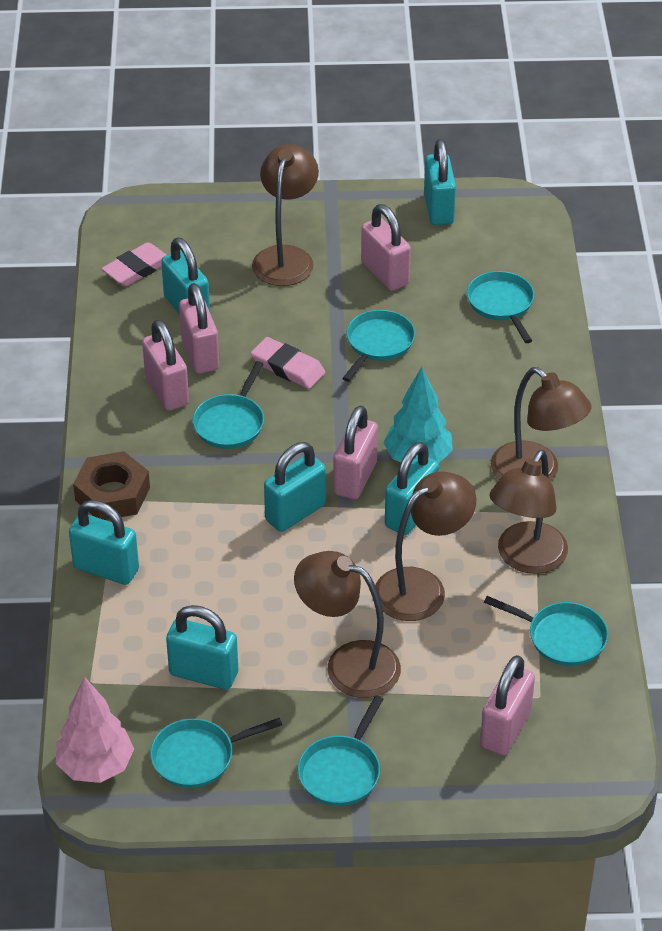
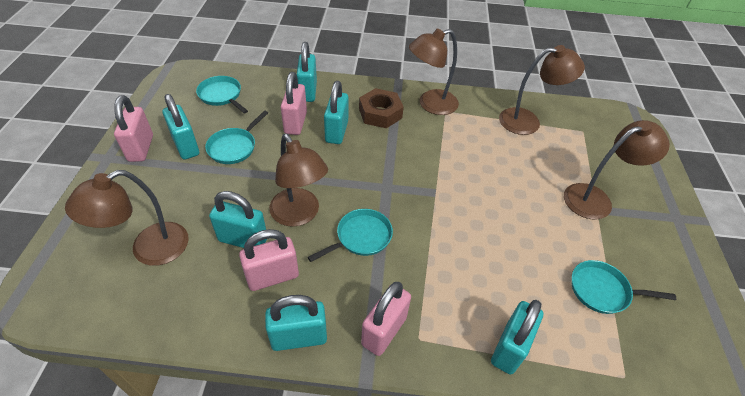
pink eraser: [101,242,166,286] [251,337,326,389] = 2 -> none = 0
pink padlock: [142,320,189,411] [179,283,219,374] [334,405,378,500] [361,204,411,291] [480,655,535,755] = 5 -> [114,95,153,162] [239,229,299,291] [281,72,307,135] [361,282,411,356] = 4
pink tree: [56,677,134,783] = 1 -> none = 0
turquoise pan: [150,718,282,788] [193,361,264,449] [298,695,383,806] [342,310,415,382] [467,271,534,343] [484,596,608,666] = 6 -> [196,76,248,114] [205,111,268,164] [308,209,393,262] [571,260,676,314] = 4
turquoise tree: [384,367,453,463] = 1 -> none = 0

